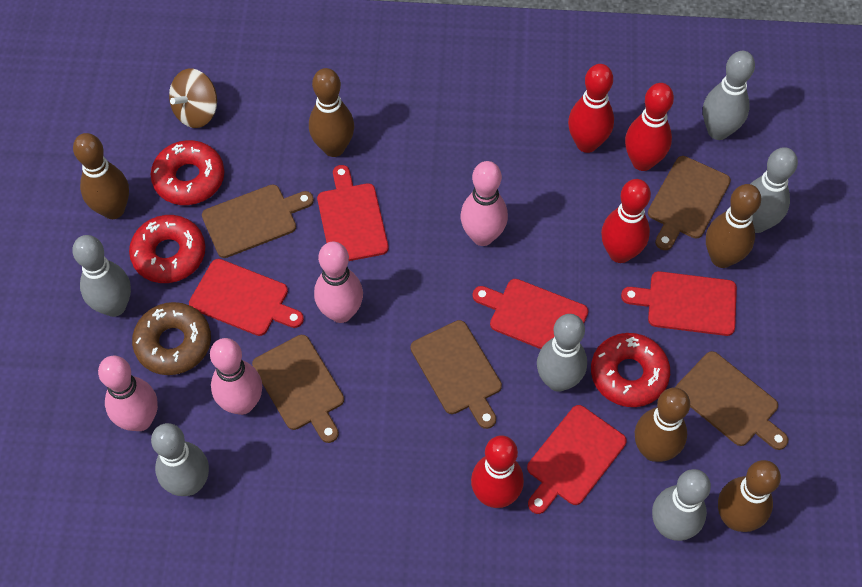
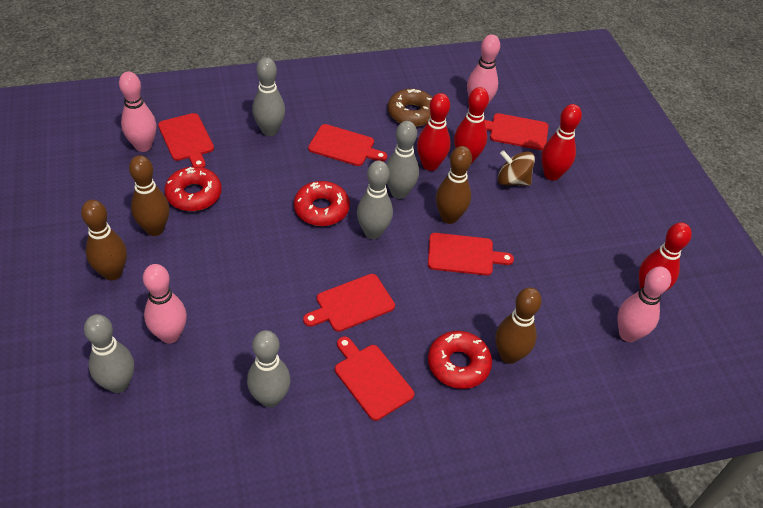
brown bowling pin: [73,133,129,219] [309,68,354,157] [635,387,690,462] [706,184,761,268] [718,460,781,532] = 5 -> [81,200,127,281] [129,155,170,236] [436,146,472,224] [496,287,542,364] = 4
brown cutting board: [202,184,314,258] [252,335,344,443] [410,320,502,429] [648,156,731,250] [675,351,788,450] = 5 -> none = 0
grey bowling pin: [72,235,131,317] [151,423,209,496] [537,314,587,392] [652,469,711,541] [703,51,755,140] [751,147,798,233] = 6 -> [84,314,134,393] [247,330,290,407] [252,57,285,136] [357,161,393,239] [386,121,419,199] = 5
red cutting board: [189,259,304,336] [317,165,389,261] [472,279,588,349] [527,405,627,514] [621,271,737,336] = 5 -> [158,113,214,168] [303,274,395,332] [308,124,387,166] [335,337,414,421] [428,233,514,276] [484,113,548,150] = 6

